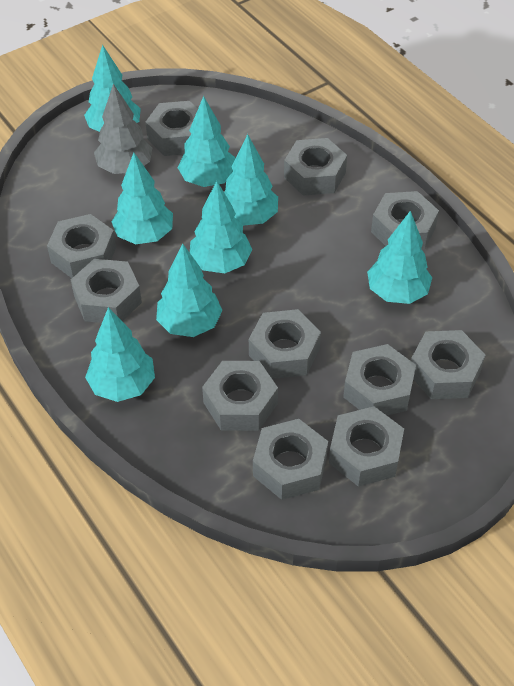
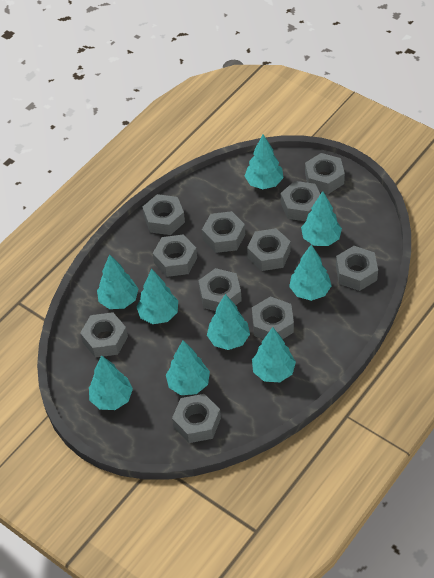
grey tree: [94,84,152,174] = 1 -> none = 0
turquoise tree: [84,45,141,132] [85,307,155,402] [112,153,173,244] [156,243,223,337] [177,96,235,187] [190,181,252,273] [224,134,278,226] [367,211,432,304] = 8 -> [89,355,133,410] [97,254,138,309] [137,269,178,324] [166,340,210,395] [207,294,250,350] [245,134,284,189] [252,327,296,382] [289,244,332,301] [301,191,342,246] = 9

